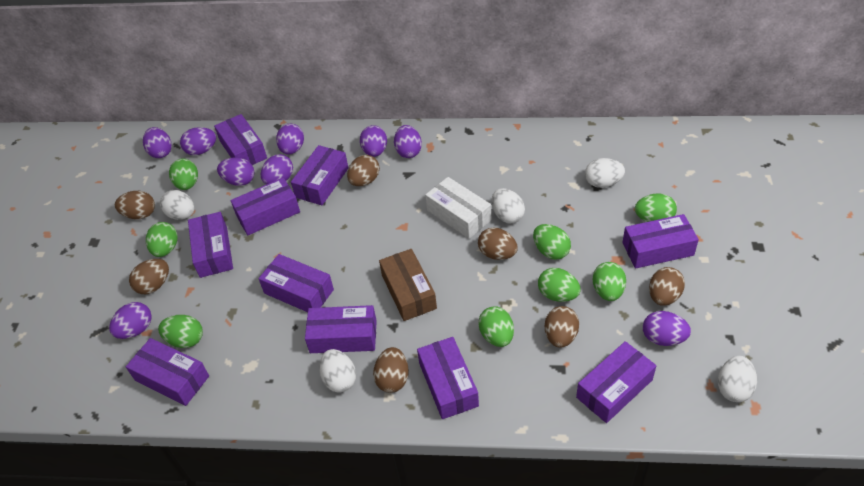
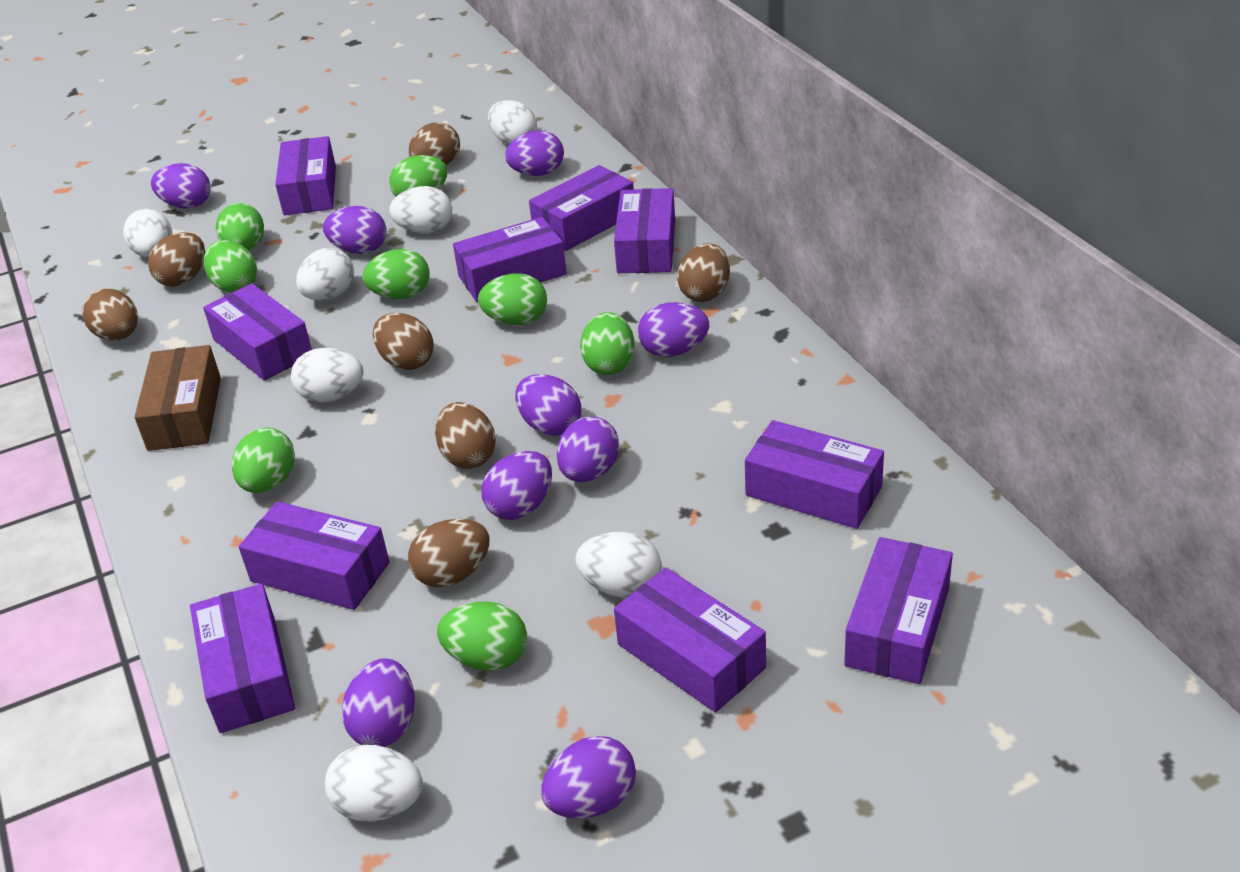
white box: [425,177,491,239] = 1 -> none = 0
white egg: [160,190,194,220] [319,349,356,393] [492,188,525,223] [585,158,625,188] [718,356,757,402] = 5 -> [123,209,172,258] [291,348,363,402] [296,248,354,301] [325,745,423,822] [389,186,452,233] [488,100,537,145] [575,532,662,598] = 7

